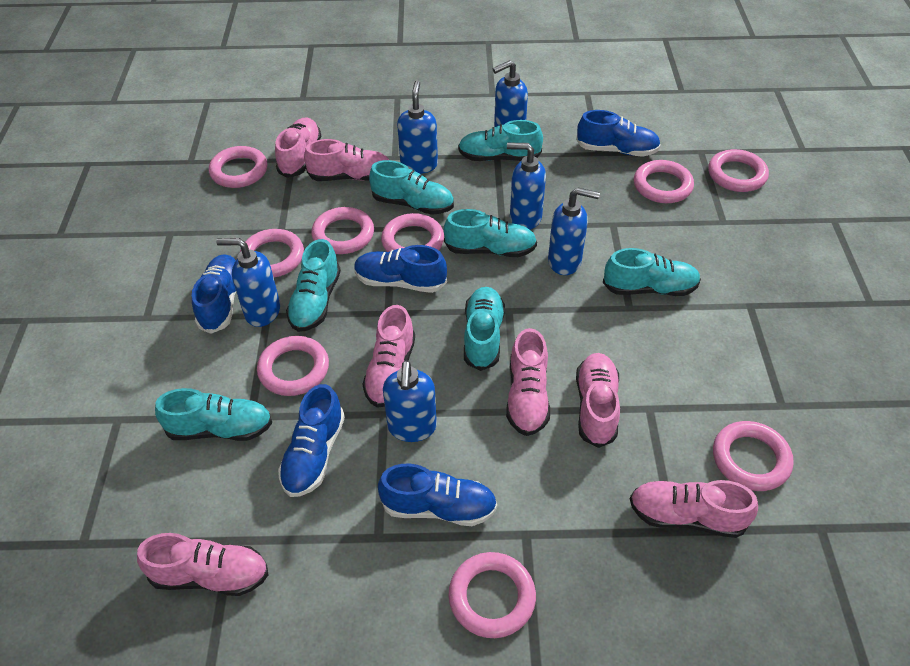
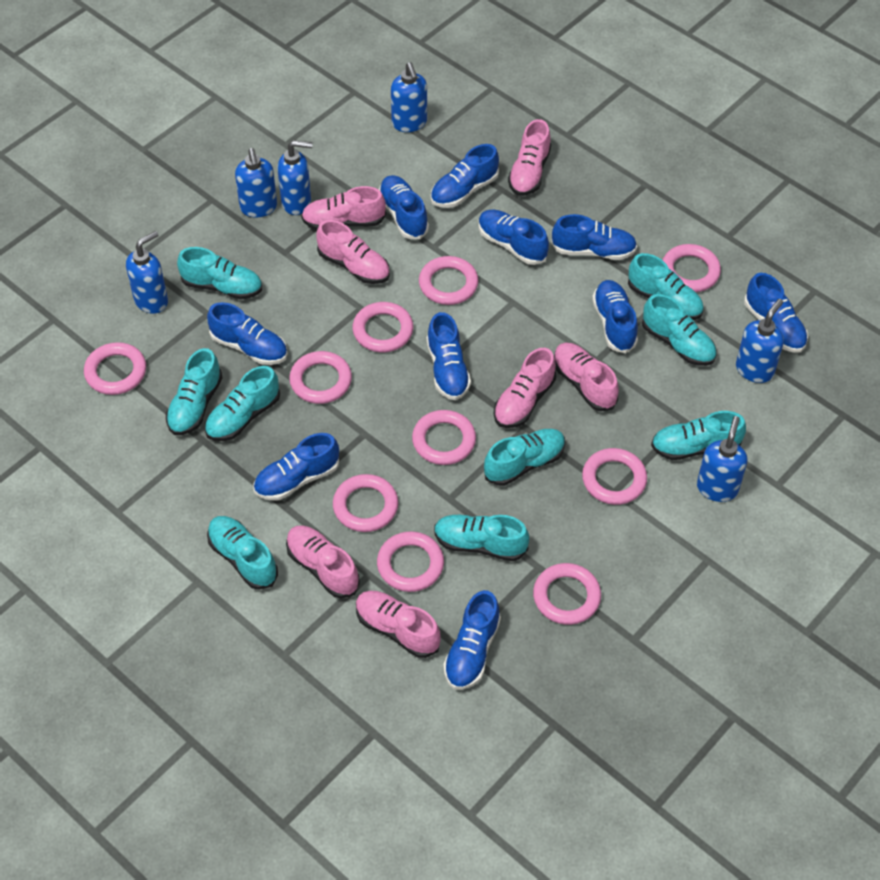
blue shoe: [192,254,236,334] [278,384,345,497] [354,245,447,293] [378,464,497,526] [576,110,661,157] = 5 -> [207,302,287,365] [254,433,339,501] [379,175,429,239] [426,312,471,400] [430,144,499,208] [443,590,501,690] [479,209,549,265] [551,214,637,260] [592,280,638,353] [744,273,808,353] = 10
pink ring: [209,146,267,188] [240,229,304,278] [257,336,329,396] [312,207,374,254] [381,213,444,252] [449,552,536,638] [634,160,694,203] [708,149,769,192] [713,421,794,491] = 9 -> [84,342,146,395] [289,351,352,404] [333,474,398,532] [352,302,413,352] [377,531,444,592] [412,410,476,465] [419,256,479,305] [533,563,601,625] [582,448,647,505] [663,244,721,292] = 10
turquoise shoe: [155,388,272,441] [286,239,341,332] [369,160,454,215] [444,209,537,257] [458,120,543,161] [464,287,505,371] [603,248,701,296] = 7 -> [166,348,223,435] [177,247,262,299] [205,366,280,441] [207,516,278,590] [434,515,529,561] [484,429,566,486] [628,253,704,320] [642,294,716,366] [651,411,746,460] = 9

